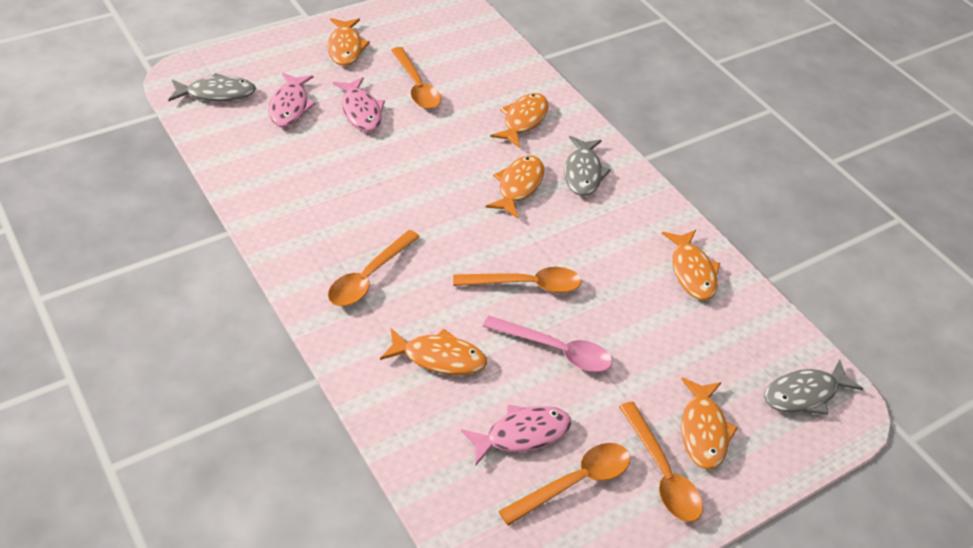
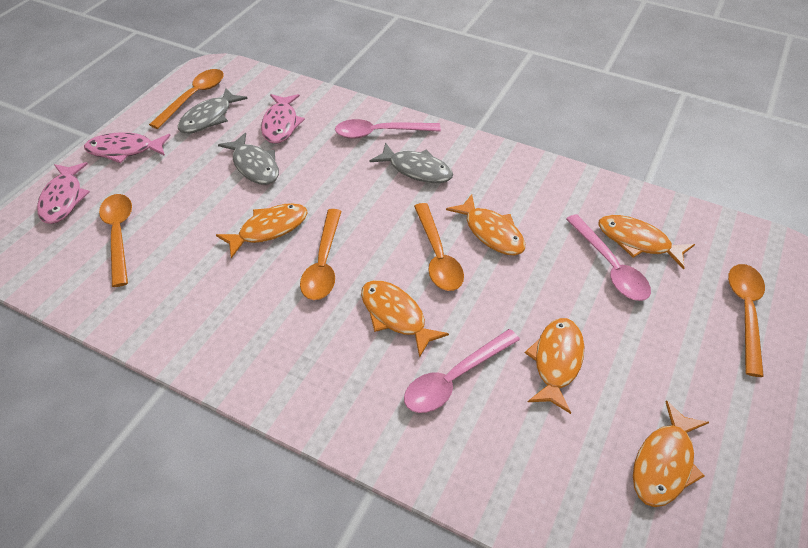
pink spoon: [483,315,612,372] = 1 -> [335,119,441,139] [404,329,520,413] [566,214,651,301] = 3

